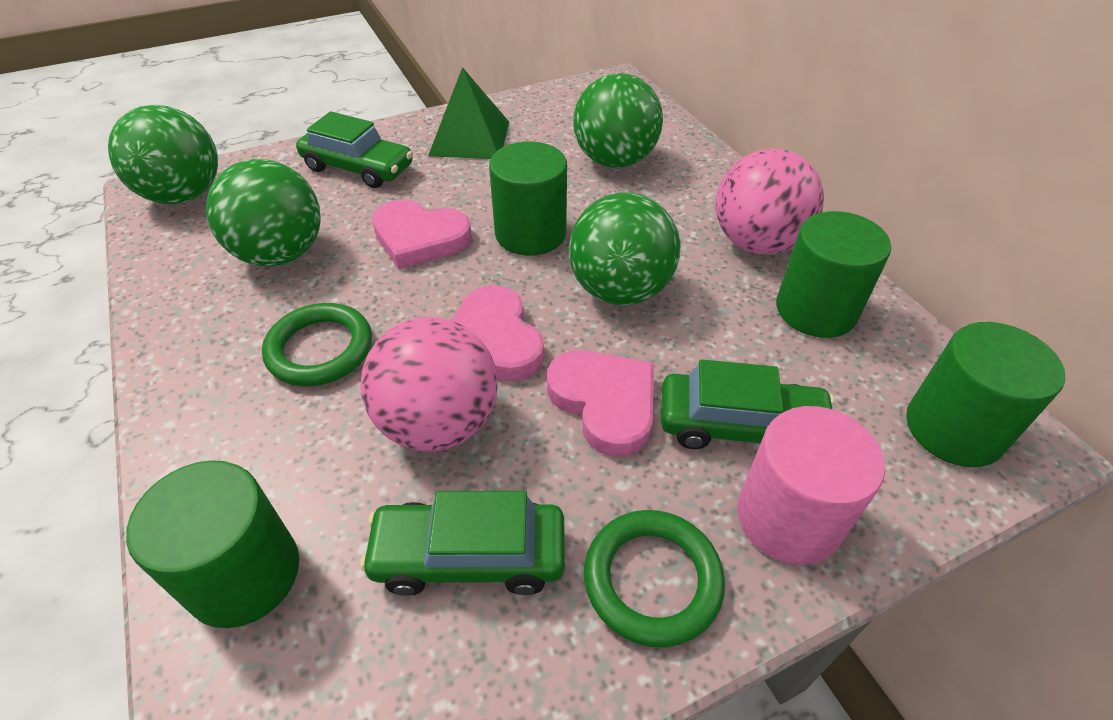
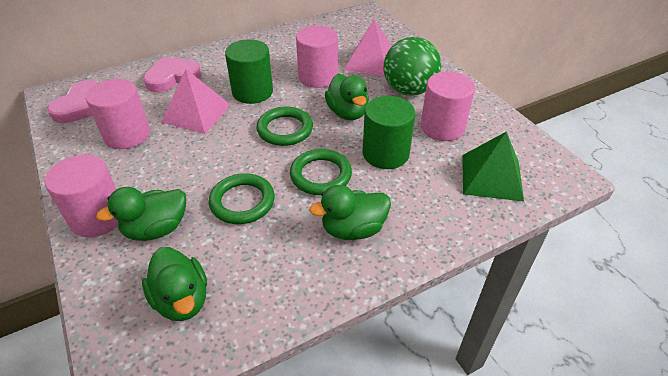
green ball: [108,105,218,204] [206,159,321,267] [569,193,681,305] [573,73,663,168] = 4 -> [384,37,441,96] = 1
green car: [296,111,413,188] [360,491,565,596] [661,359,834,449] = 3 -> none = 0
green cylinder: [126,460,299,628] [489,142,567,256] [776,211,891,338] [906,322,1065,467] = 4 -> [225,39,273,104] [363,96,416,169] = 2
green duck: none = 0 -> [96,187,186,241] [142,247,207,321] [309,185,391,240] [325,74,369,120] = 4
green ring: [262,303,372,386] [584,510,725,647] = 2 -> [209,173,275,224] [256,107,313,146] [290,149,352,195] = 3
pink ball: [360,317,498,452] [716,149,824,254] = 2 -> none = 0
pink cylinder: [738,406,885,565] = 1 -> [44,155,118,237] [86,79,150,149] [296,26,338,88] [421,72,475,141] = 4
pink heart: [372,200,472,269] [452,285,544,381] [547,350,654,457] = 3 -> [47,80,98,123] [143,57,202,92] = 2
pink pyramid: none = 0 -> [161,69,231,134] [344,20,392,77] = 2

